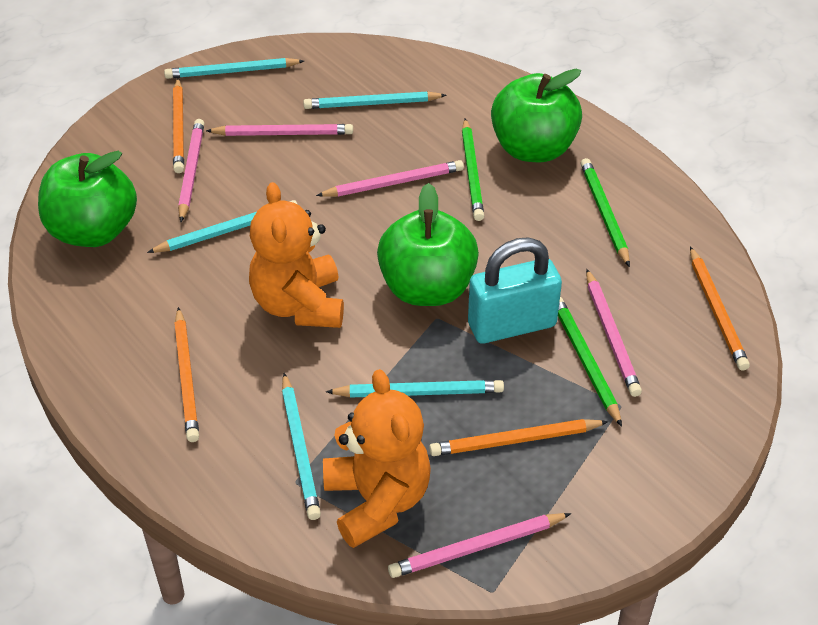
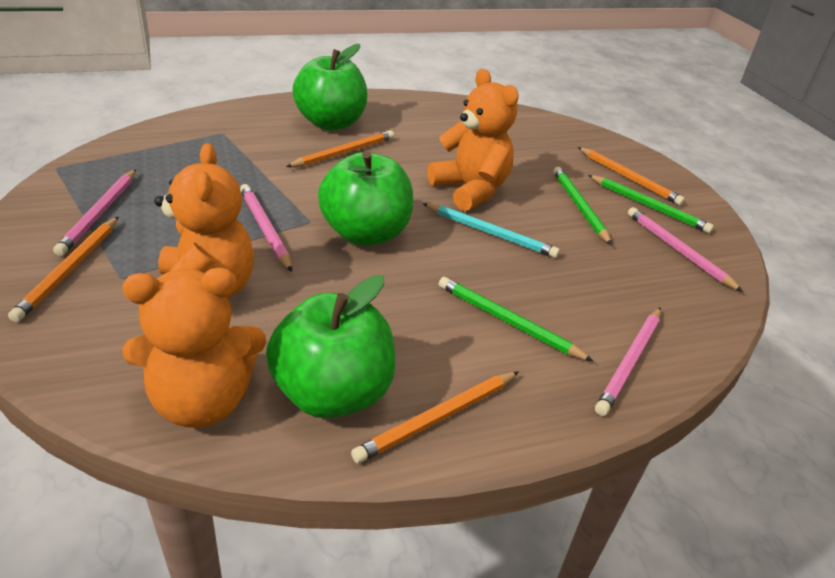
orange teddy bear: [249,182,344,328] [323,369,431,548] = 2 -> [122,268,266,428] [154,143,254,298] [428,69,519,211] = 3
pink pencil: [178,119,204,222] [206,124,353,136] [316,160,464,197] [388,513,571,578] [586,269,642,397] = 5 -> [53,169,136,256] [240,184,292,272] [595,307,661,416] [628,207,743,292] = 4
turquoise padlock: [468,238,562,344] = 1 -> none = 0
turquoise pencil: [147,200,298,253] [164,58,304,79] [282,373,321,520] [303,91,447,109] [326,380,504,398] = 5 -> [422,203,560,258] = 1

